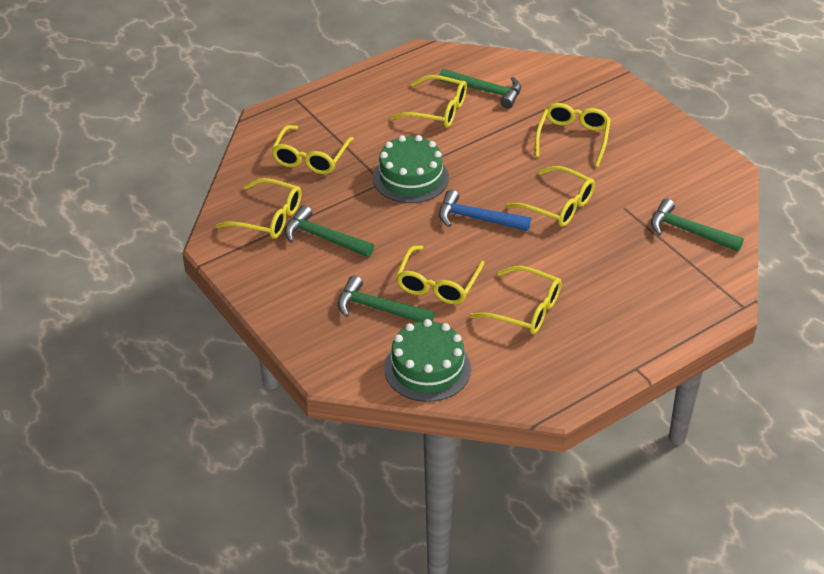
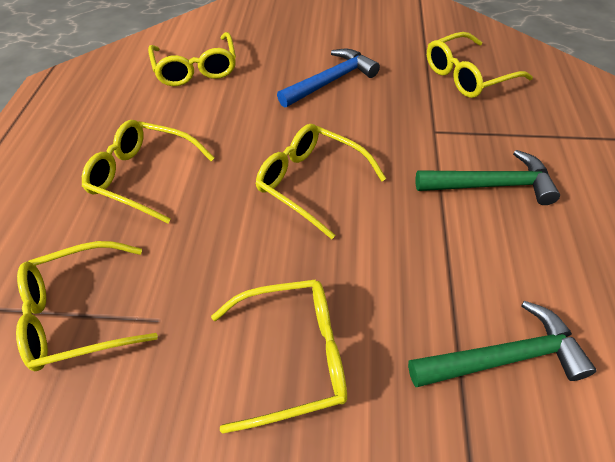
green cake: [373,135,449,203] [384,319,471,402] = 2 -> none = 0
green hammer: [285,205,374,257] [338,276,435,322] [439,69,521,109] [651,199,744,251] = 4 -> [408,301,597,387] [415,150,560,205] = 2
yellow glasses: [216,178,301,239] [271,125,354,174] [391,75,467,128] [396,245,484,304] [470,266,561,334] [506,166,595,227] [535,103,611,167] = 7 -> [16,241,158,371] [82,120,214,223] [148,32,236,86] [211,279,347,434] [256,124,386,239] [427,32,533,98] = 6

